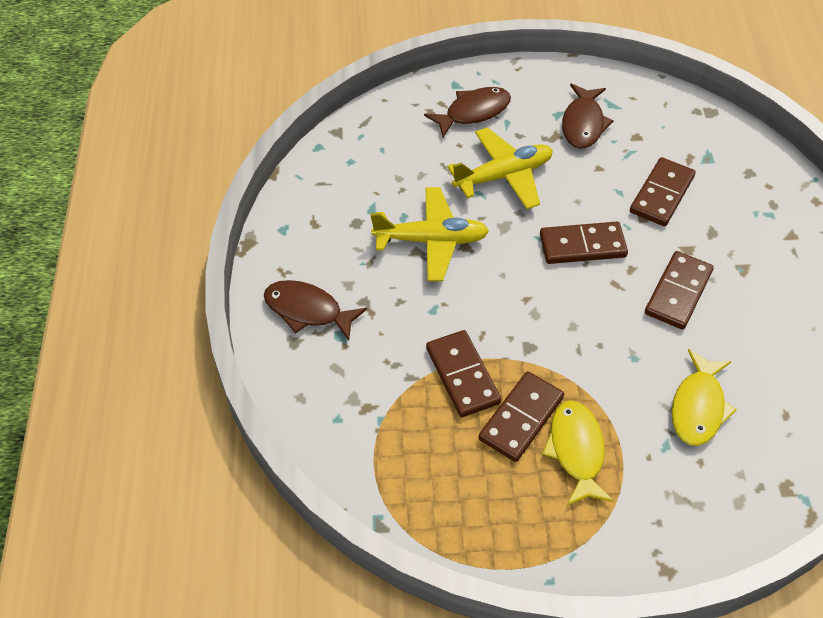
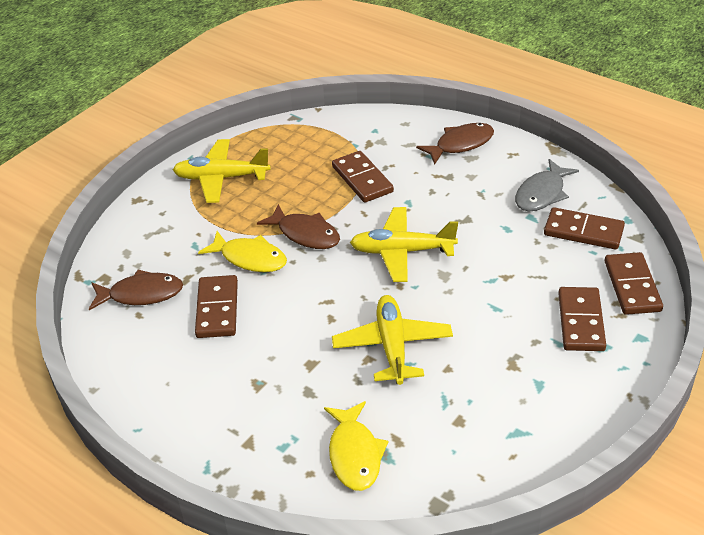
grey fish: none = 0 -> [515,159,579,211] = 1
yellow plane: [371,187,489,281] [447,127,553,209] = 2 -> [173,139,270,203] [332,295,453,385] [350,207,458,282] = 3

